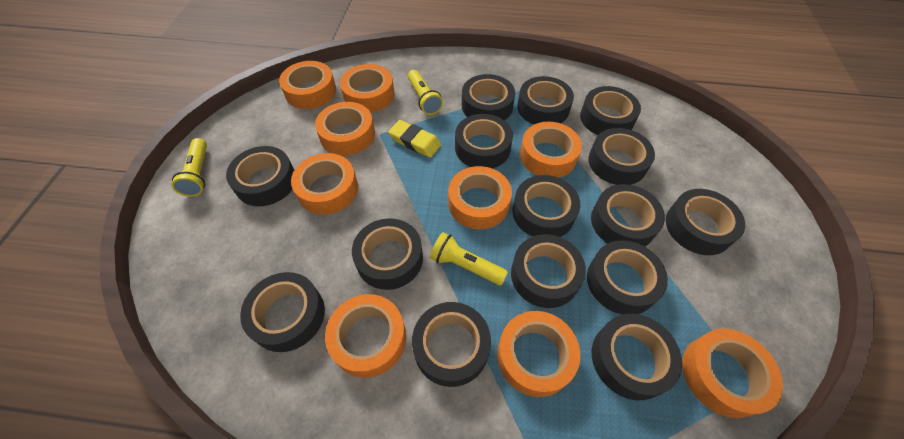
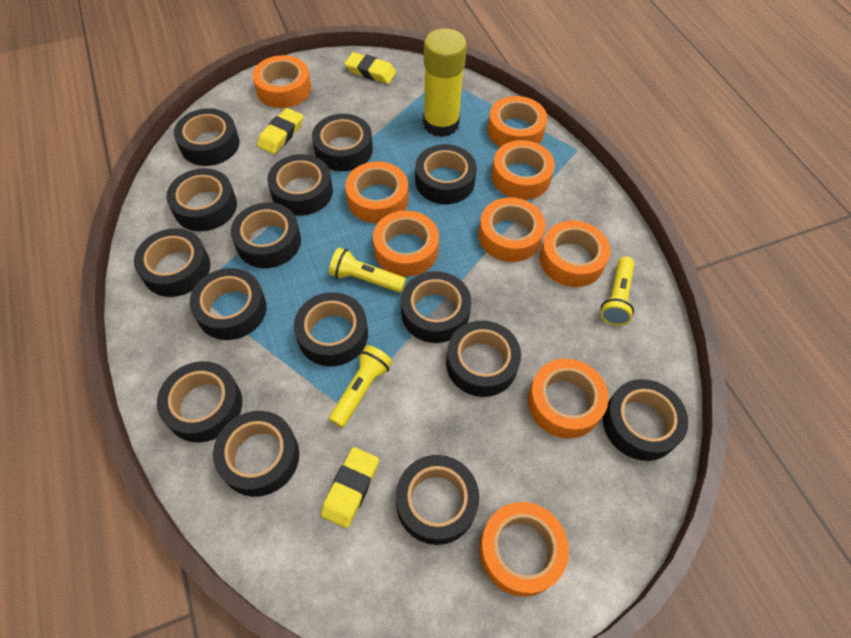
yellow eraser: [388,120,441,158] = 1 -> [257,108,303,154] [321,447,379,528] [345,52,396,84] = 3
yellow glue stick: none = 0 -> [423,28,467,137] = 1

